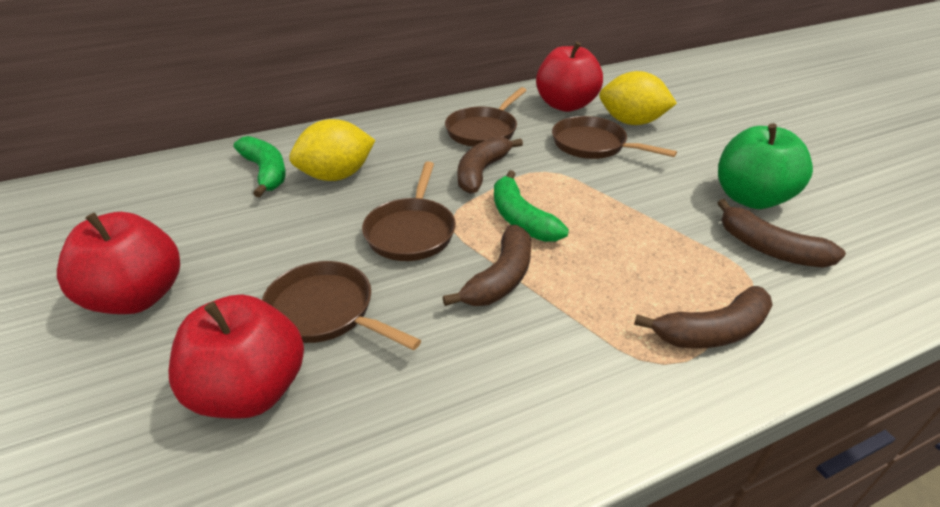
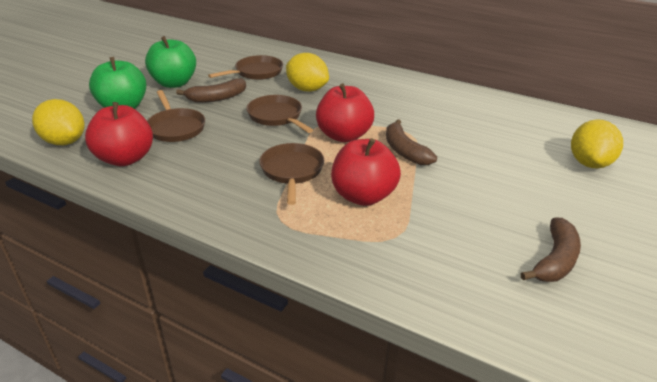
brown banana: [443,225,531,306] [458,136,523,194] [634,286,773,348] [717,199,846,268] = 4 -> [176,78,246,103] [386,119,437,165] [521,218,581,282] = 3
green apple: [718,123,813,209] = 1 -> [89,57,146,109] [145,36,196,88] = 2
green banana: [233,136,286,197] [494,170,569,242] = 2 -> none = 0
yellow lemon: [289,119,375,181] [599,71,677,125] = 2 -> [32,99,85,145] [286,53,329,92] [571,119,623,169] = 3

